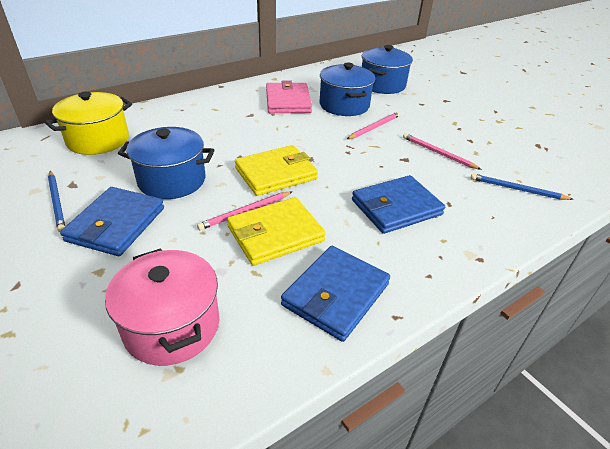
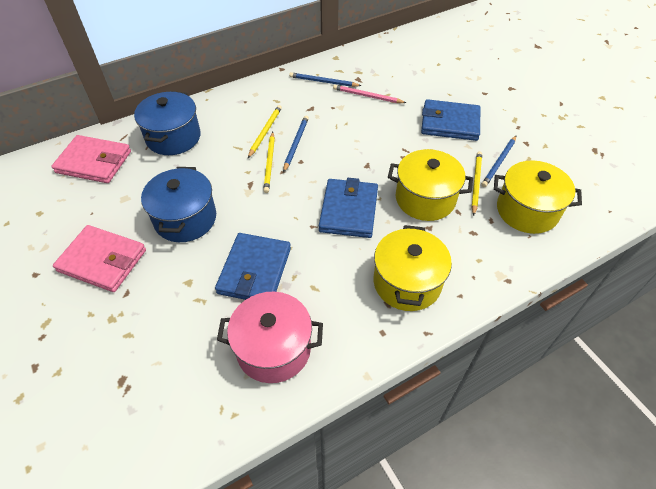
blue pencil: [48,171,65,232] [471,173,574,200] = 2 -> [283,116,309,172] [289,72,361,87] [481,136,516,187] = 3
blue pot: [118,127,214,199] [320,63,375,116] [362,45,413,94] = 3 -> [134,91,201,155] [141,167,216,242] = 2
pink pencil: [197,192,292,230] [347,112,400,139] [403,133,482,170] = 3 -> [333,85,406,103] = 1
pink wallet: [266,80,312,113] = 1 -> [51,135,131,183] [53,225,146,292] = 2
yellow pencil: none = 0 -> [248,105,282,158] [263,132,275,193] [471,151,482,216] = 3
yellow pot: [45,91,132,155] = 1 -> [374,225,452,311] [388,149,473,221] [494,161,582,234] = 3
yellow wallet: [227,197,326,266] [235,145,318,196] = 2 -> none = 0

